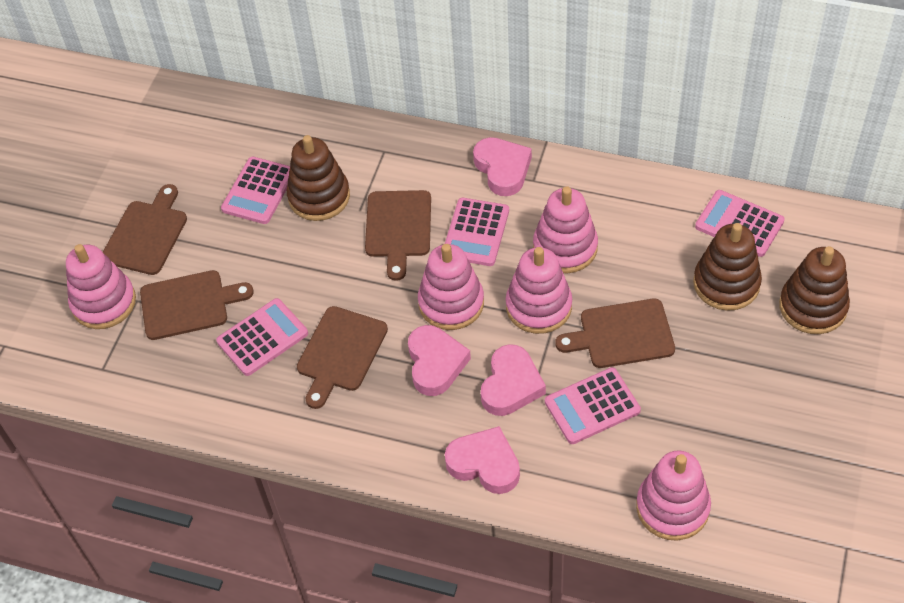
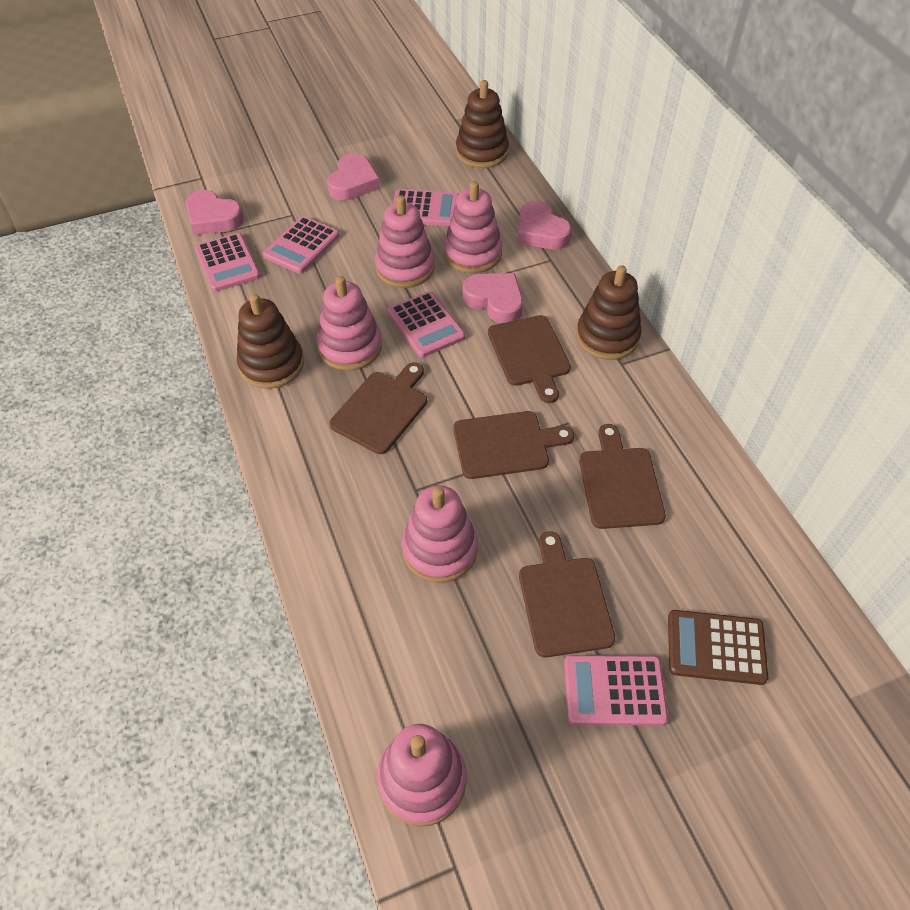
brown calculator: none = 0 -> [668,610,768,685] = 1

